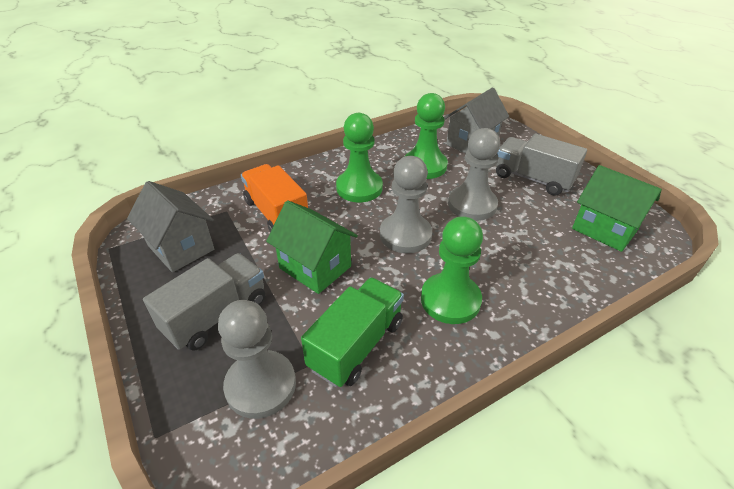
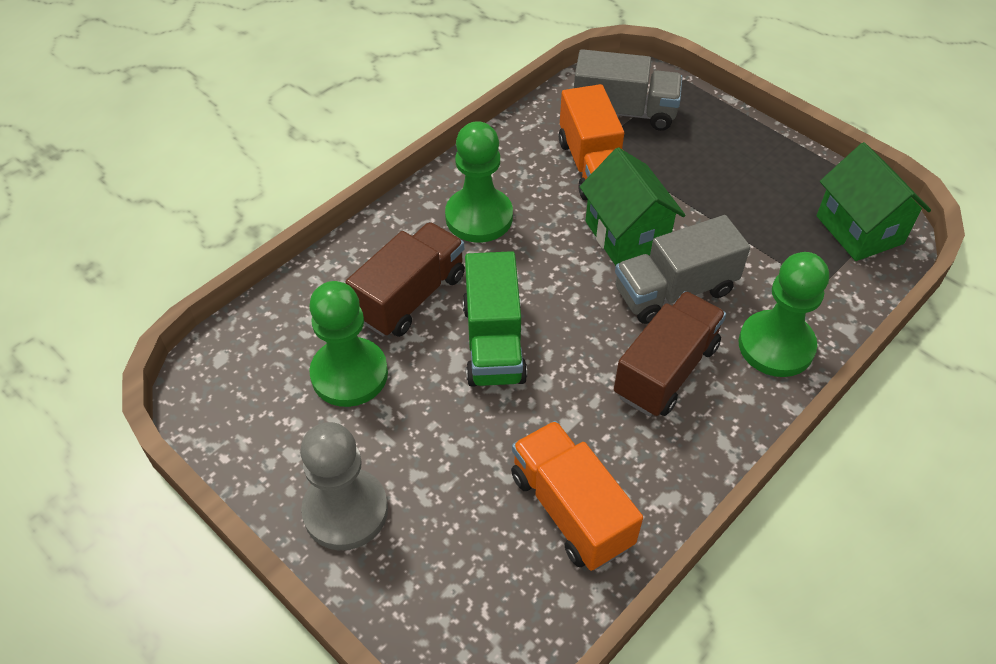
brown truck: none = 0 -> [346,222,465,337] [614,291,726,417] = 2
grey house: [127,181,214,272] [444,88,509,153] = 2 -> none = 0
grey pawn: [218,300,296,419] [380,156,432,253] [448,128,500,221] = 3 -> [300,422,388,550] = 1
orange truck: [241,164,308,232] = 1 -> [511,421,643,571] [559,84,624,200] = 2

